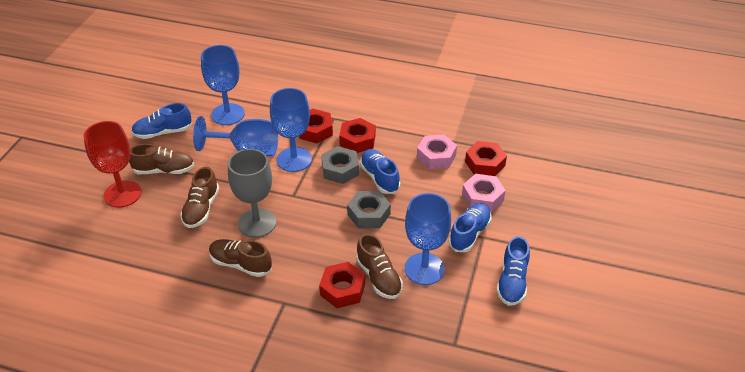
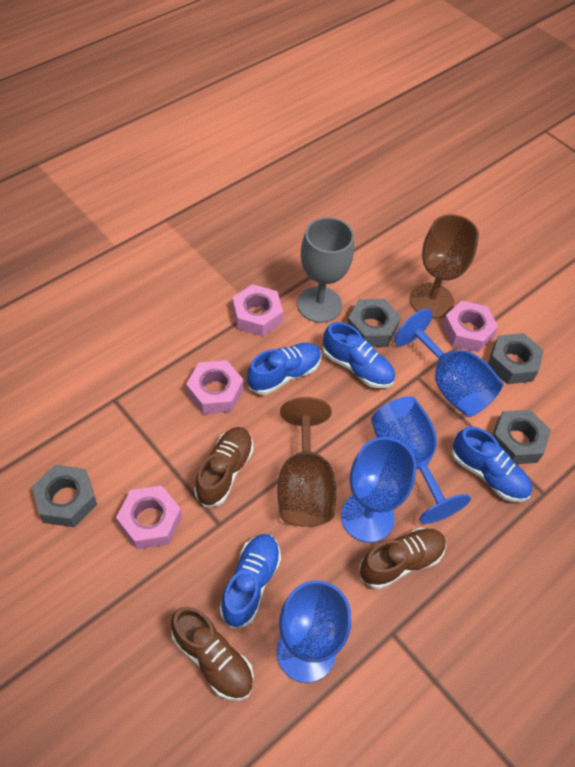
brown goblet: none = 0 -> [277,397,337,526] [410,214,479,319] = 2
brown shoe: [129,144,194,174] [180,167,219,228] [209,239,272,277] [356,233,403,299] = 4 -> [171,607,254,701] [194,427,253,507] [359,528,446,589] = 3
grey nut: [321,146,359,184] [347,191,391,229] = 2 -> [32,465,97,527] [347,299,401,347] [488,333,544,384] [492,410,551,464] = 4
pink nut: [417,135,457,169] [462,174,506,212] = 2 -> [116,486,182,549] [186,360,243,414] [233,284,283,337] [442,301,499,352] = 4
red goblet: [84,121,141,208] = 1 -> none = 0
red nut: [299,109,333,143] [319,262,365,308] [339,118,376,153] [465,141,507,176] = 4 -> none = 0

